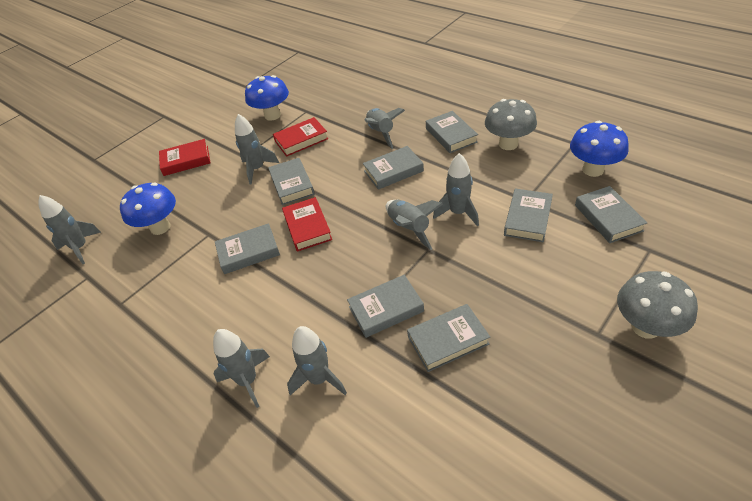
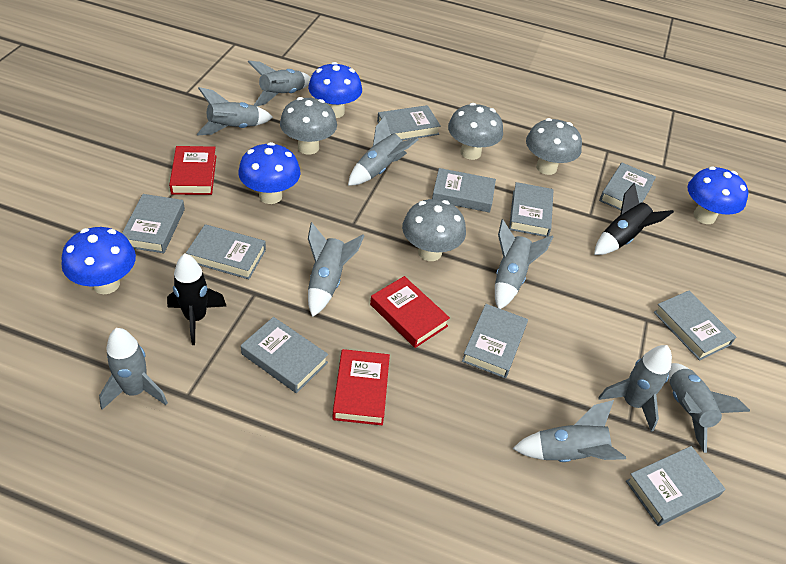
black rocket: none = 0 -> [167,253,226,345] [594,183,674,255] = 2
blue mushroom: [120,183,176,235] [245,75,289,121] [570,121,629,177] = 3 -> [61,227,136,294] [238,142,301,204] [308,62,362,118] [687,167,748,224] = 4
grey book: [215,223,280,274] [268,158,315,205] [347,275,424,338] [363,146,424,190] [407,304,490,372] [426,111,478,153] [504,189,553,242] [575,186,647,243] = 8 -> [122,194,185,253] [186,224,266,279] [241,317,328,393] [377,105,441,141] [432,168,496,213] [462,304,528,378] [509,182,553,237] [599,163,656,210] [626,446,725,526] [654,291,736,361] = 10
grey mushroom: [485,99,537,150] [617,271,698,339] = 2 -> [280,97,337,155] [402,199,466,261] [448,103,503,160] [526,118,582,175] = 4
grey rocket: [38,195,101,264] [213,329,270,408] [235,114,279,184] [287,326,347,395] [365,108,405,149] [386,200,443,250] [433,153,479,226] = 7 -> [99,328,168,410] [197,87,273,135] [248,61,311,106] [308,222,365,317] [348,116,419,186] [495,219,554,309] [513,400,626,462] [598,345,672,432] [669,363,750,453] = 9

